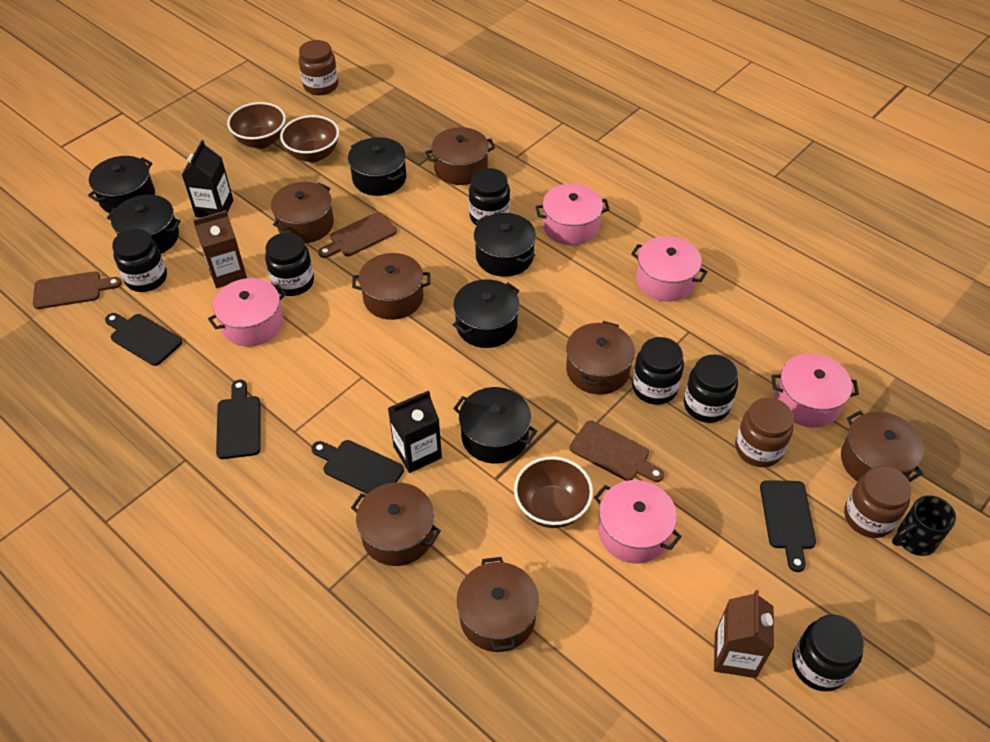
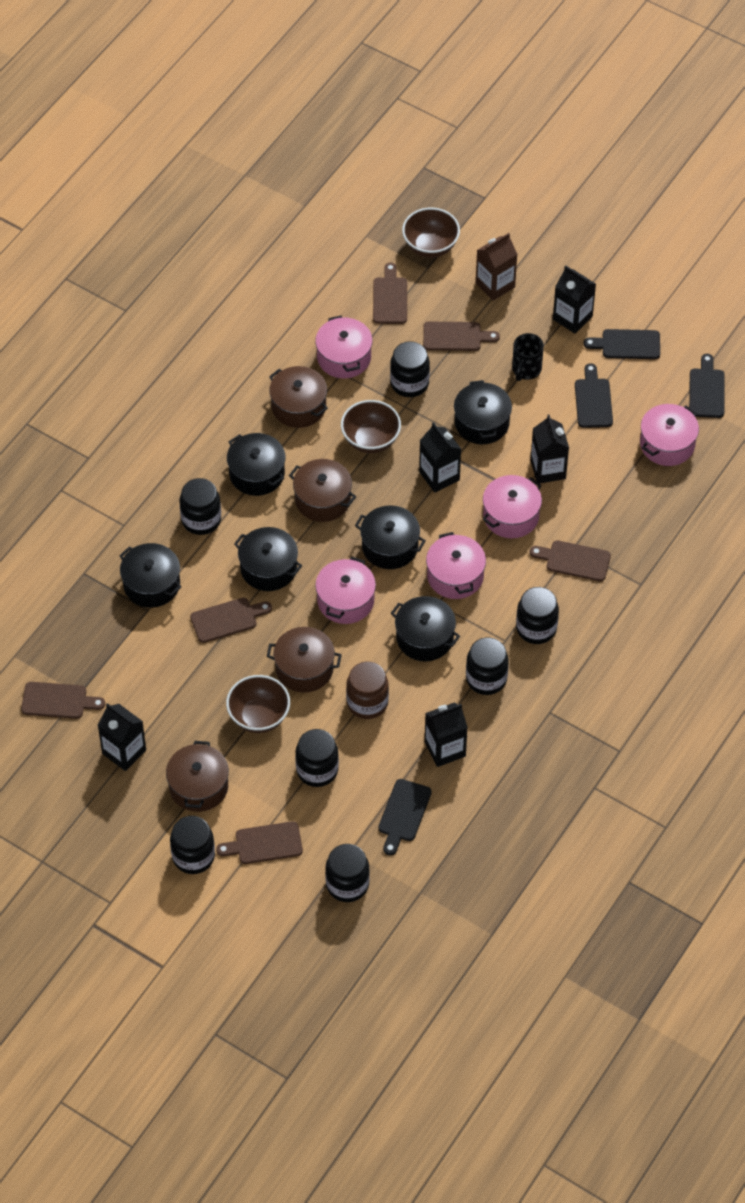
black carton: [182,140,233,218] [388,391,442,473] = 2 -> [98,703,146,771] [419,422,461,493] [425,702,468,767] [530,414,569,484] [553,266,596,334] = 5
black jar: [112,229,167,292] [265,233,314,296] [469,168,510,225] [632,337,684,405] [684,355,738,423] [792,614,864,691] = 6 -> [170,816,215,874] [180,478,221,535] [295,729,339,787] [325,844,369,902] [390,342,430,397] [466,637,509,695] [516,587,559,644] = 7
brown carton: [193,210,247,288] [714,590,774,678] = 2 -> [476,233,518,301] = 1
brown cutting board: [33,271,122,309] [318,212,397,258] [570,420,664,482] = 3 -> [21,682,105,719] [190,598,272,643] [216,821,303,864] [373,263,407,324] [423,322,500,351] [529,540,611,582] = 6
brown jar: [299,40,338,95] [735,398,794,467] [844,466,912,538] = 3 -> [346,661,389,719] = 1
brown pot: [271,182,334,243] [351,482,441,566] [352,253,430,320] [425,127,495,185] [457,557,539,652] [566,321,635,395] [841,411,924,482] = 7 -> [166,741,229,812] [267,627,342,693] [269,366,328,428] [289,459,356,522] = 4

